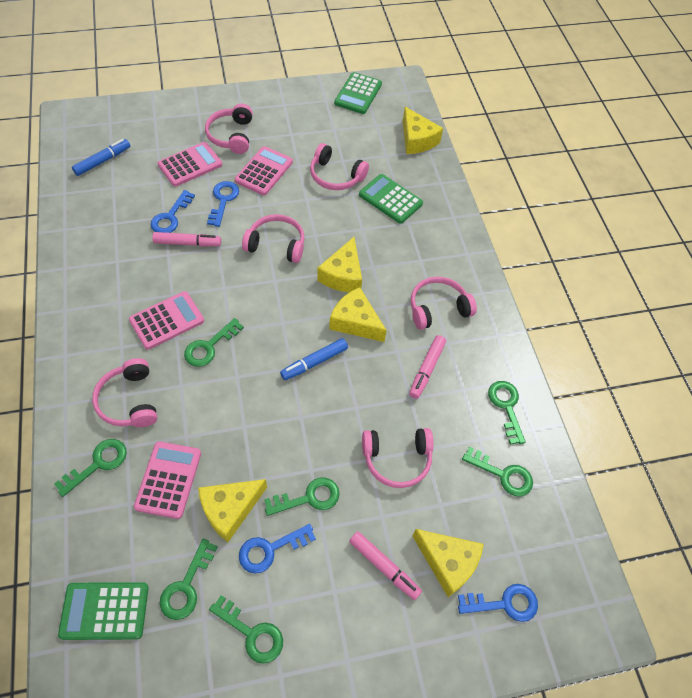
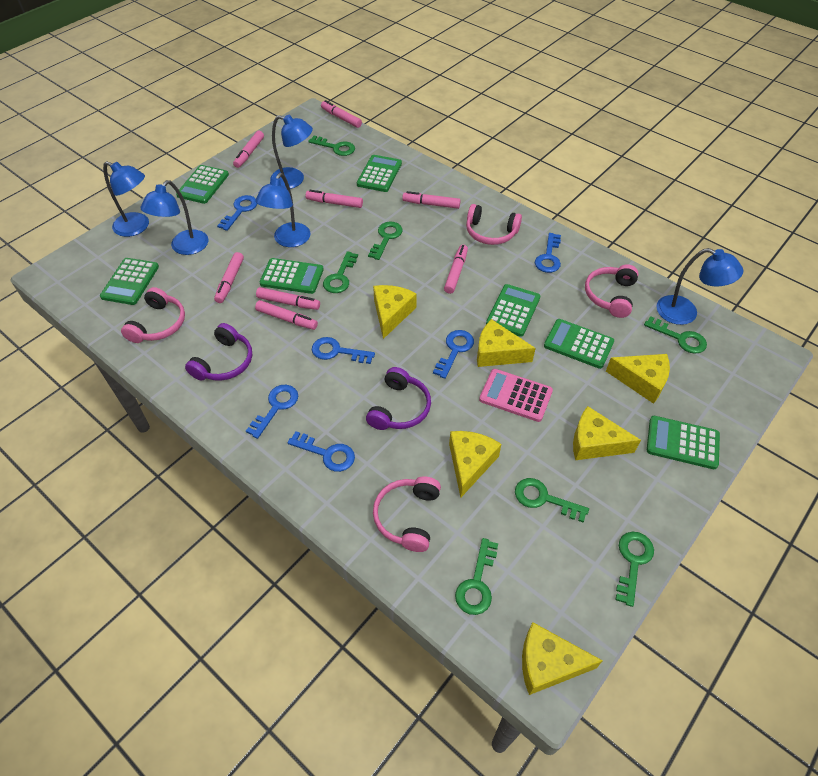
blue key: [150,190,195,233] [207,181,239,227] [239,524,316,574] [458,584,538,622] = 4 -> [217,195,257,231] [246,385,298,439] [288,431,355,472] [312,337,375,364] [433,330,474,379] [535,233,561,273] = 6
blue lamp: none = 0 -> [103,161,149,237] [141,180,208,255] [255,173,310,247] [270,115,313,189] [656,248,743,325] = 5
blue marker: [72,139,130,176] [280,338,348,380] = 2 -> none = 0
green calculator: [58,582,149,640] [334,72,382,114] [359,174,423,224] = 3 -> [100,258,159,305] [176,165,229,204] [260,258,324,294] [357,155,402,192] [486,284,540,337] [544,319,614,369] [647,416,720,469] = 7
pink calculator: [129,291,204,350] [134,441,201,519] [158,142,222,187] [235,146,293,195] = 4 -> [479,369,553,422] = 1
pink headphones: [92,358,157,427] [205,104,253,154] [242,214,305,263] [310,143,369,190] [362,428,434,488] [411,277,477,330] = 6 -> [121,287,185,343] [373,476,441,552] [466,204,522,245] [585,264,639,318] = 4
pink marker: [152,232,221,247] [349,532,422,600] [409,335,446,399] = 3 -> [214,252,244,303] [233,131,264,168] [255,300,318,330] [256,287,320,310] [306,190,363,208] [321,100,362,128] [402,191,461,209] [444,245,468,294] = 8
purple headphones: none = 0 -> [185,323,252,381] [366,367,431,430] = 2
yellow cheese: [198,479,267,542] [317,237,362,292] [329,287,387,342] [403,107,443,154] [412,529,484,597] = 5 -> [373,285,417,339] [449,431,501,498] [477,319,536,367] [522,622,603,695] [573,406,641,460] [606,354,670,404] = 6

